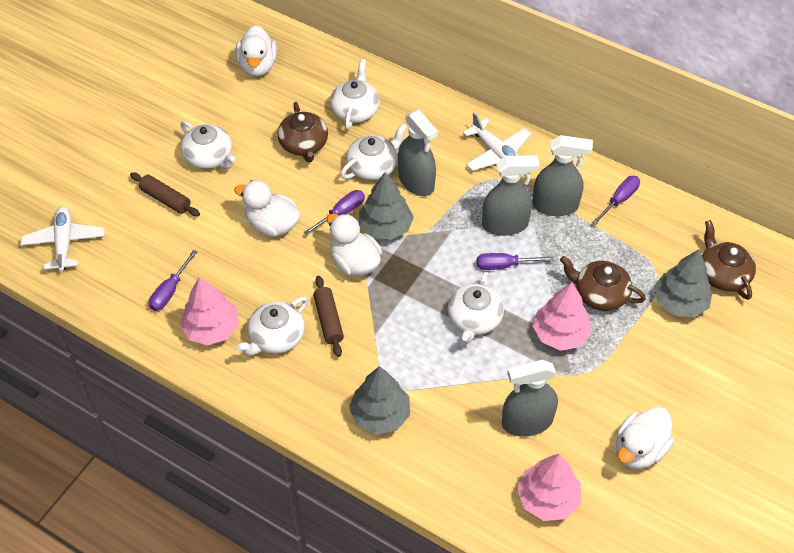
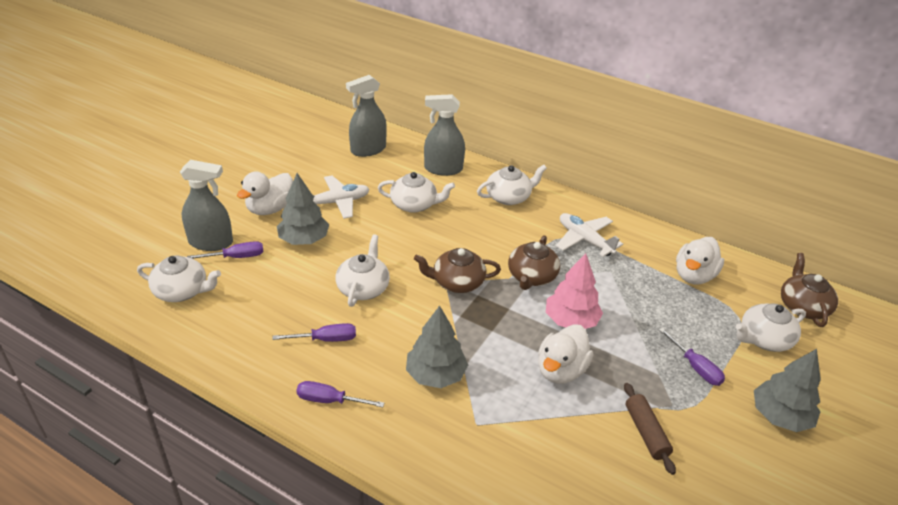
brown rolling pin: [130,172,200,216] [313,276,344,357] = 2 -> [624,383,676,475] = 1
grey spray bottle: [398,110,438,196] [482,156,540,236] [502,360,558,436] [532,135,593,216] = 4 -> [180,160,233,251] [346,75,387,157] [424,94,465,176] = 3
pink tree: [180,277,239,346] [517,454,581,521] [533,282,592,351] = 3 -> [546,253,603,329] = 1
white duck: [234,180,301,237] [236,25,277,76] [327,214,382,276] [616,407,674,469] = 4 -> [237,172,293,215] [538,324,593,384] [676,237,724,285] = 3

